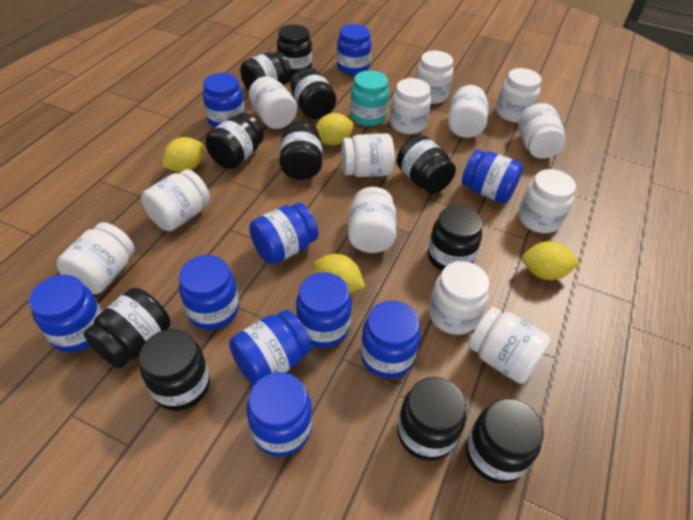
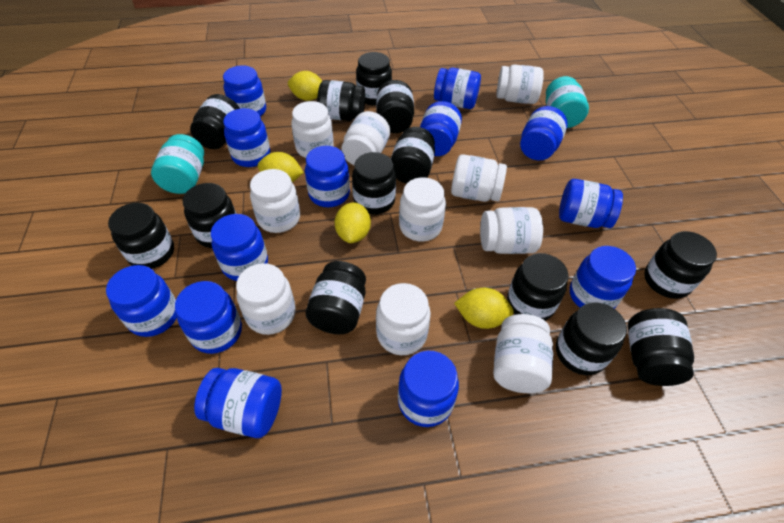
black jar: [84,288,170,368] [139,329,210,411] [205,113,264,169] [240,51,292,92] [277,24,312,76] [279,121,322,180] [290,67,336,119] [397,135,456,194] [397,377,466,461] [428,205,483,271] [466,398,544,484] = 11 -> [108,203,174,269] [183,183,236,248] [190,94,240,149] [306,261,366,334] [317,80,365,121] [352,152,396,214] [356,52,392,105] [376,80,414,133] [391,127,435,184] [507,253,569,321] [556,302,627,375] [628,308,694,386] [644,231,717,299] = 13
blue jar: [29,275,102,352] [179,255,239,330] [203,73,245,128] [229,310,312,386] [247,372,312,456] [249,203,318,264] [296,272,352,348] [337,24,371,75] [361,301,420,378] [462,150,523,203] = 10 -> [106,265,177,337] [175,281,242,354] [194,368,282,438] [211,214,268,281] [223,65,266,117] [223,108,270,167] [305,146,350,207] [398,350,459,427] [420,101,462,156] [434,68,481,109] [520,106,568,161] [559,179,623,228] [570,246,636,309] = 13
turquoise jar: [350,70,389,126] = 1 -> [151,134,204,194] [546,76,589,128] = 2
white jar: [56,222,135,294] [141,169,210,231] [249,76,297,129] [341,133,395,177] [348,187,396,253] [390,78,431,134] [416,51,453,104] [429,261,490,335] [448,85,488,138] [468,307,551,384] [496,68,542,123] [518,103,566,159] [518,169,576,233] = 13 -> [236,263,296,335] [250,169,300,233] [291,101,334,158] [341,111,390,165] [376,283,431,355] [399,177,446,242] [451,154,507,202] [480,207,543,254] [493,314,553,393] [497,65,544,104] = 10

